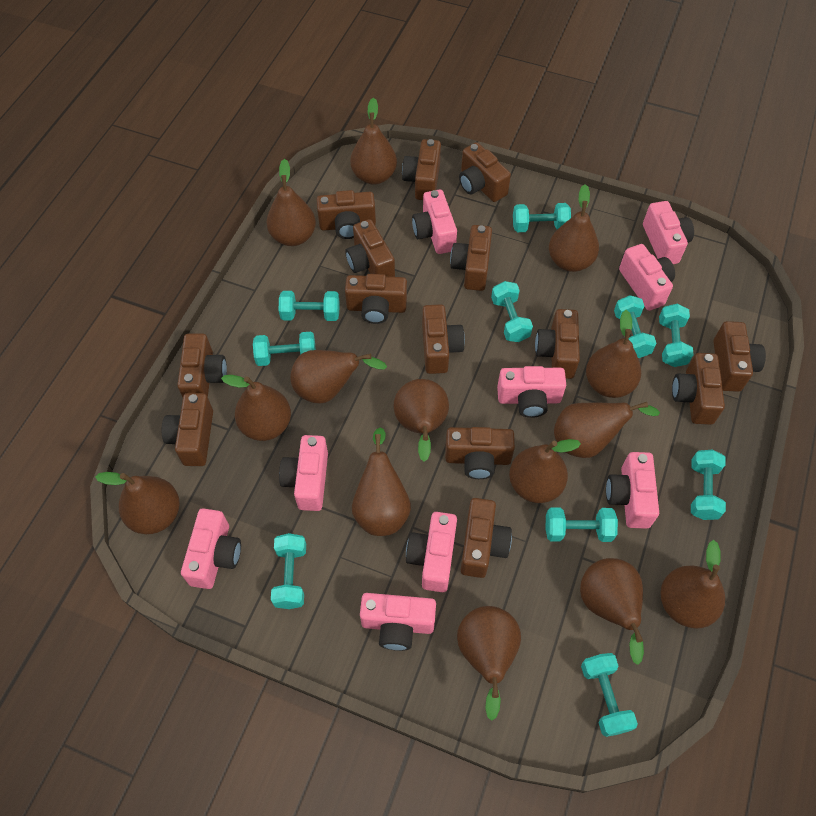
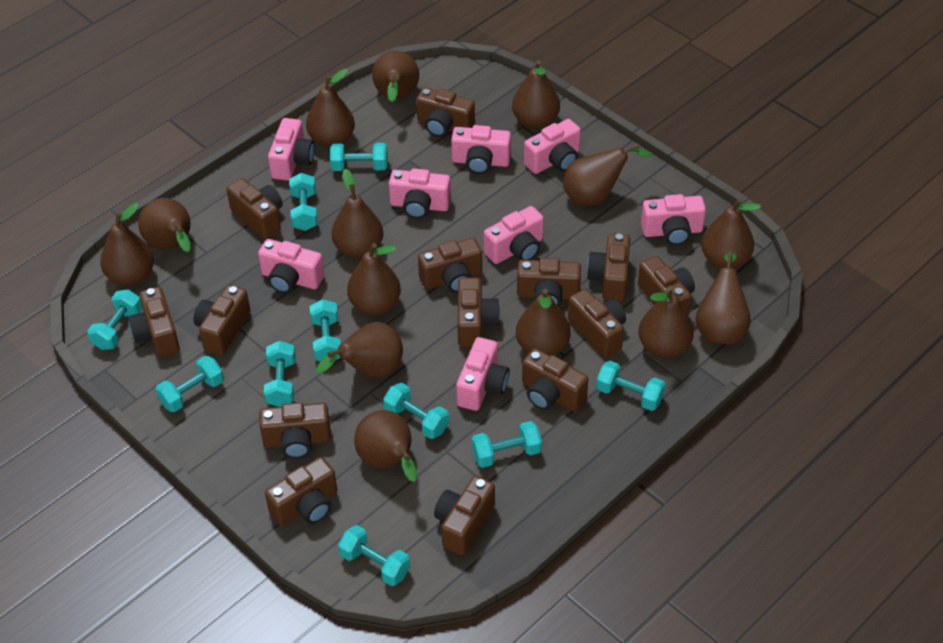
pink camera: [181,508,241,589] [279,435,328,511] [360,593,436,651] [406,512,457,592] [412,190,457,254] [497,366,566,418] [606,452,659,529] [619,244,675,311] [643,201,694,264] = 9 -> [258,239,324,293] [268,118,315,181] [389,168,451,219] [451,125,511,174] [456,337,510,411] [484,206,544,264] [524,119,581,174] [641,194,706,245] = 8

